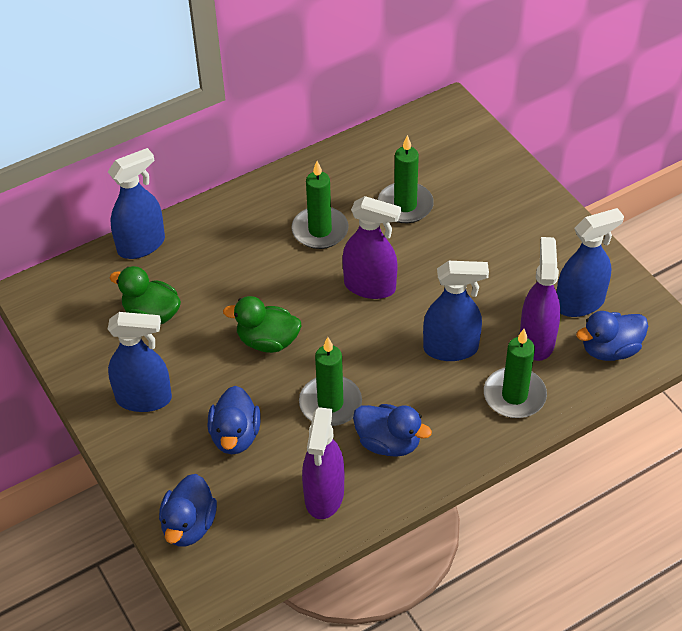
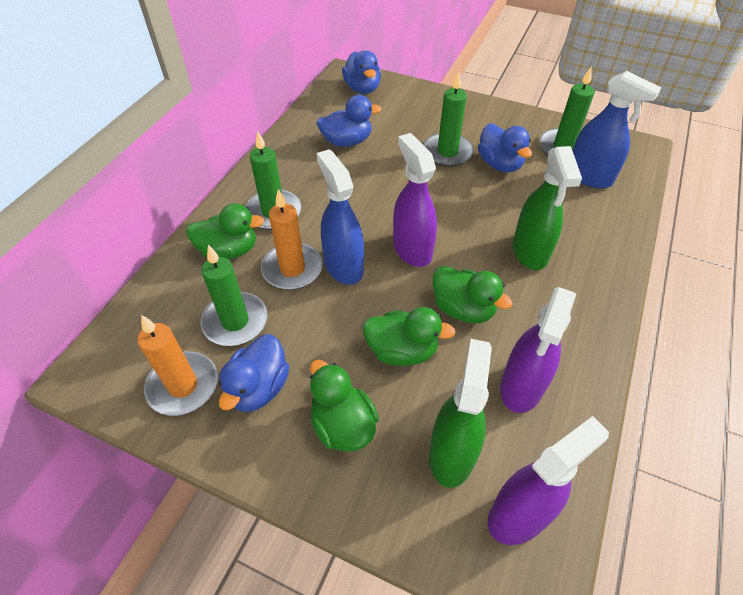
blue spray bottle: [108,148,165,259] [108,312,172,412] [423,261,489,361] [557,208,624,317] = 4 -> [317,149,364,285] [572,71,661,189] = 2
green duck: [110,266,181,325] [223,296,302,353] = 2 -> [186,203,264,259] [310,360,379,452] [363,307,456,366] [433,266,512,323] = 4
green spray bottle: none = 0 -> [429,339,492,488] [513,146,582,270] = 2
orange candle: none = 0 -> [137,315,218,416] [261,189,323,290] = 2

